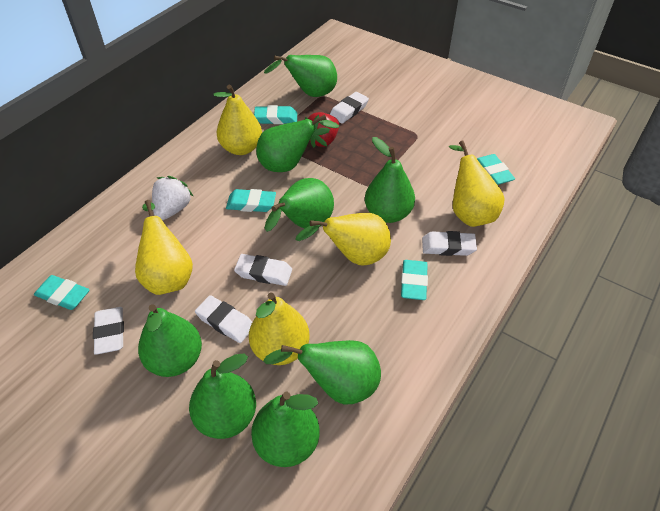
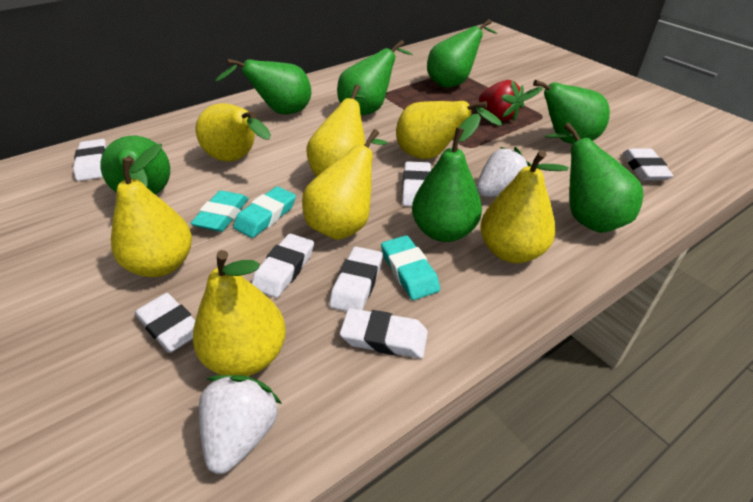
green pear: [138,304,202,377] [189,353,256,439] [251,392,320,467] [256,115,339,172] [263,340,381,405] [264,55,337,97] [265,178,334,232] [365,137,415,223] = 8 -> [100,136,170,195] [215,59,312,115] [337,40,413,116] [412,114,482,242] [427,19,497,88] [516,80,610,144] [545,123,643,233] = 7
turquoise eraser: [34,275,90,310] [226,189,276,212] [254,105,297,124] [401,260,428,300] [477,154,515,185] = 5 -> [190,191,249,232] [233,187,296,238] [381,235,440,300] = 3
white eraser: [93,307,124,355] [195,295,252,343] [234,254,292,286] [330,92,369,124] [422,231,477,256] = 5 -> [73,139,107,181] [135,293,195,353] [251,234,314,298] [329,247,383,312] [340,308,428,358] [402,161,431,207] [623,148,673,180] = 7
white strawberry: [152,176,193,220] = 1 -> [199,375,282,474] [476,147,532,197] = 2
yellow pear: [135,200,193,295] [213,85,262,155] [249,293,310,365] [295,213,391,266] [449,141,504,227] = 5 -> [111,144,192,277] [193,250,286,376] [196,103,271,161] [302,129,387,240] [306,84,365,176] [396,101,502,159] [480,150,569,263] = 7

